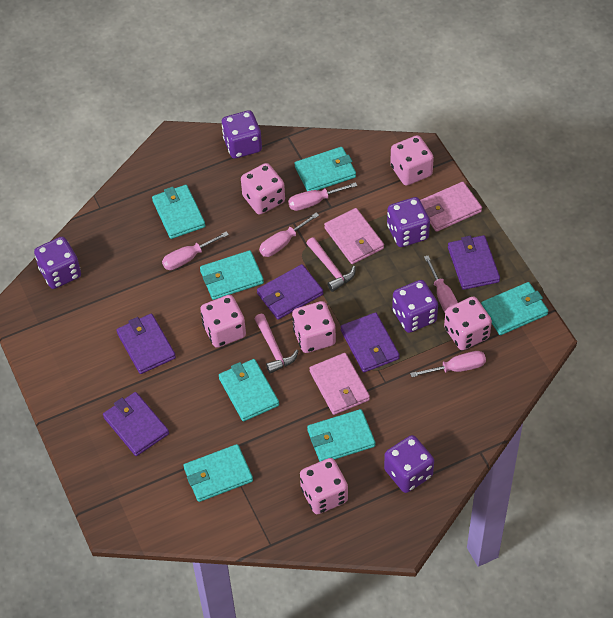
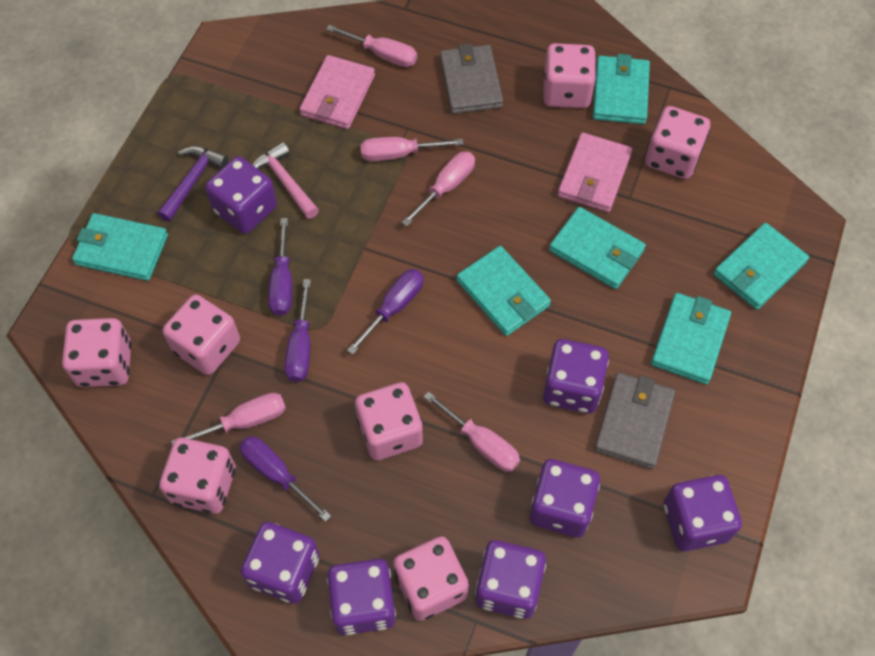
grey wallet: none = 0 -> [440,44,503,114] [594,373,675,469] = 2
pink dice: [200,295,246,348] [241,163,285,215] [292,301,336,353] [300,458,348,514] [390,135,434,186] [444,296,492,350] = 6 -> [62,318,132,387] [159,438,236,514] [162,294,240,375] [355,382,423,460] [393,536,469,621] [543,43,596,108] [645,106,710,179] = 7
pink hammer: [255,314,298,374] [306,237,356,292] = 2 -> [252,142,319,219] = 1
pink wallet: [309,353,370,415] [324,208,384,264] [420,182,482,232] = 3 -> [299,55,375,129] [558,132,632,212] = 2
purple dice: [34,237,81,289] [222,110,262,159] [384,435,434,493] [387,197,430,247] [392,280,438,333] = 5 -> [205,157,277,234] [241,522,320,604] [327,559,396,635] [475,540,546,619] [529,459,600,537] [543,339,609,413] [664,475,742,551] = 7
purple hammer: none = 0 -> [158,146,228,222] = 1
purple screwdriver: none = 0 -> [239,436,331,522] [268,218,292,316] [285,279,311,382] [347,269,424,355] = 4
purple wallet: [103,392,169,456] [117,314,176,374] [257,264,323,320] [341,312,400,372] [448,235,500,290] = 5 -> none = 0
turquoise wallet: [152,185,205,239] [183,444,253,502] [200,250,264,300] [219,359,279,421] [295,147,356,191] [307,409,375,462] [481,282,548,335] = 7 -> [72,213,168,281] [457,246,551,336] [549,207,646,289] [593,54,650,124] [651,293,731,384] [714,223,809,310] = 6

